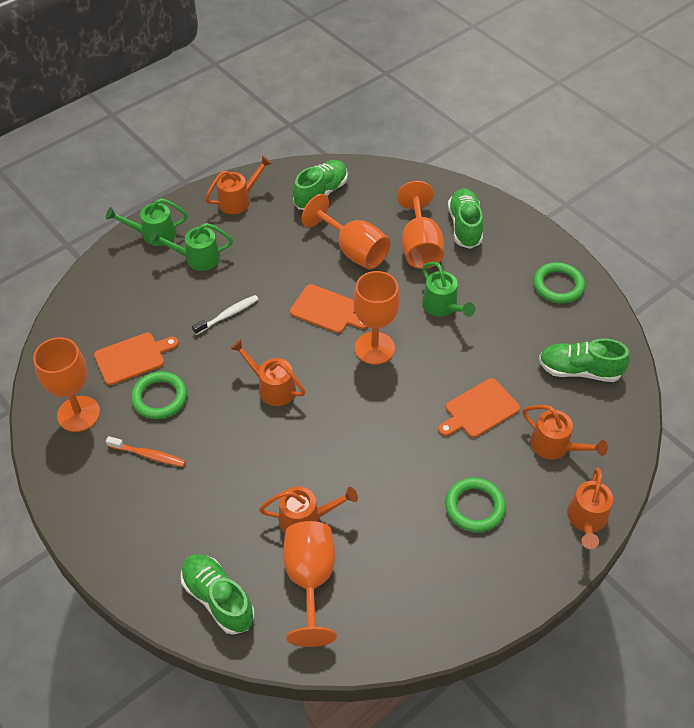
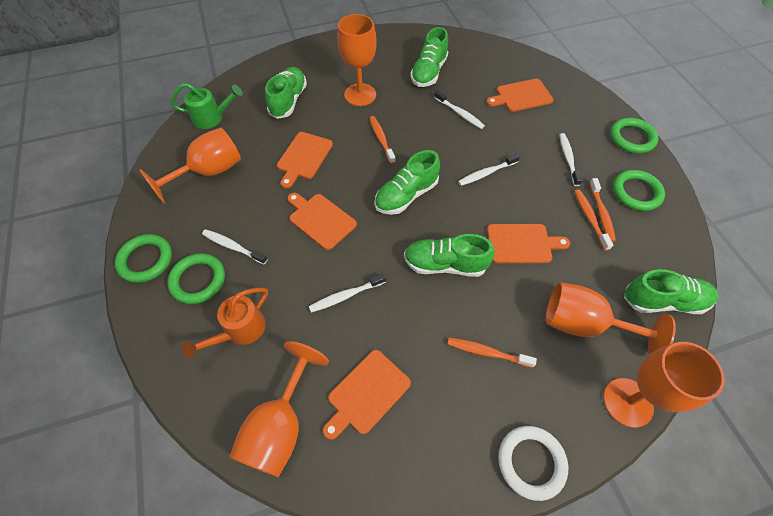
green ring: [131,371,187,419] [445,477,506,532] [533,262,585,303] = 3 -> [115,234,172,283] [167,253,225,304] [610,118,658,154] [613,170,665,211] = 4
green shoe: [181,554,254,635] [293,160,348,210] [448,188,483,249] [539,339,630,382] = 4 -> [265,67,307,119] [374,150,440,215] [404,234,495,277] [410,27,448,87] [624,269,719,314] = 5
green watering can: [106,198,188,246] [150,223,233,271] [422,262,475,317] = 3 -> [171,83,243,129] = 1
orange cutting board: [94,333,179,385] [290,284,368,333] [438,378,520,438] = 3 -> [277,132,333,189] [287,193,357,250] [323,350,411,440] [486,79,554,112] [487,224,570,263] = 5
orange toothbrush: [106,436,186,467] = 1 -> [369,116,396,164] [447,338,537,368] [574,189,614,251] [589,178,616,242] = 4
orange watering can: [205,156,272,214] [230,339,305,406] [259,486,358,533] [522,405,608,460] [567,468,613,549] = 5 -> [182,288,268,359] = 1
white ring: none = 0 -> [498,426,568,501] = 1
white toothbrush: [192,295,259,335] = 1 -> [202,229,268,264] [309,273,386,313] [434,90,485,129] [458,153,520,186] [559,133,583,186] = 5

